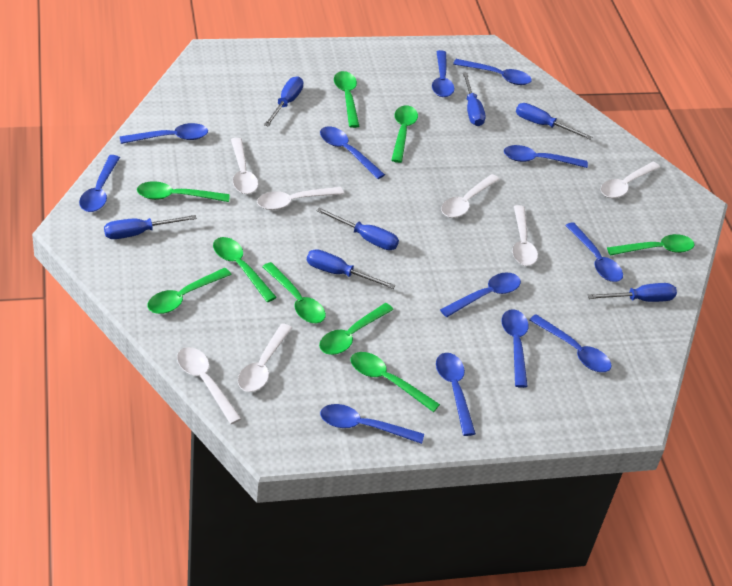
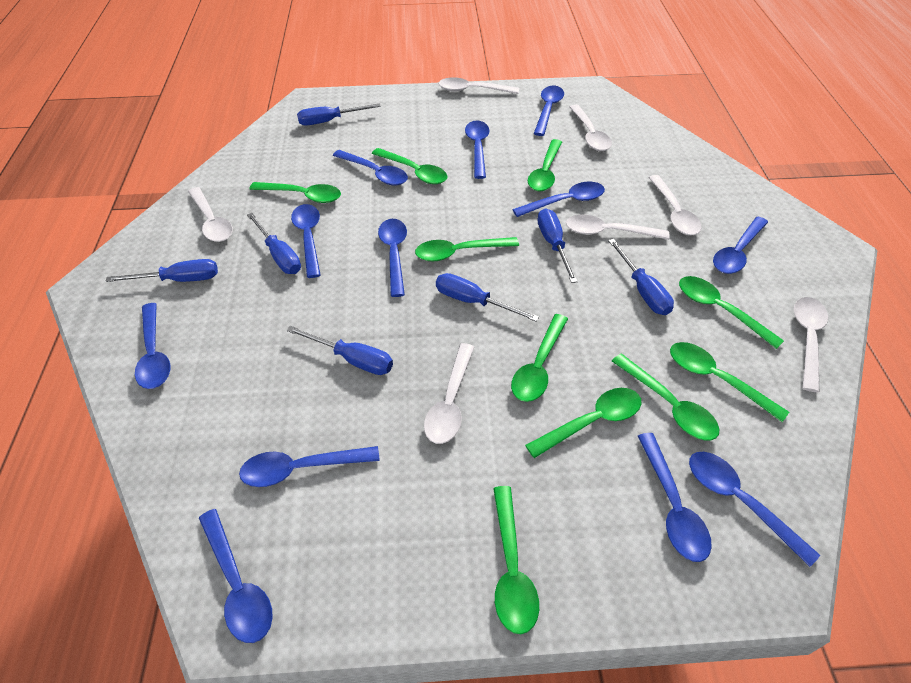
green spoon: [137,181,230,202] [147,268,232,314] [213,237,277,302] [262,262,326,323] [319,303,394,355] [334,71,359,128] [351,352,440,412] [391,105,418,163] [607,234,694,255] = 9 -> [250,182,341,203] [372,148,447,184] [415,237,519,262] [493,486,539,634] [511,314,568,402] [525,388,642,458] [528,139,562,191] [612,354,719,441] [670,342,789,422] [679,276,784,349] = 10

